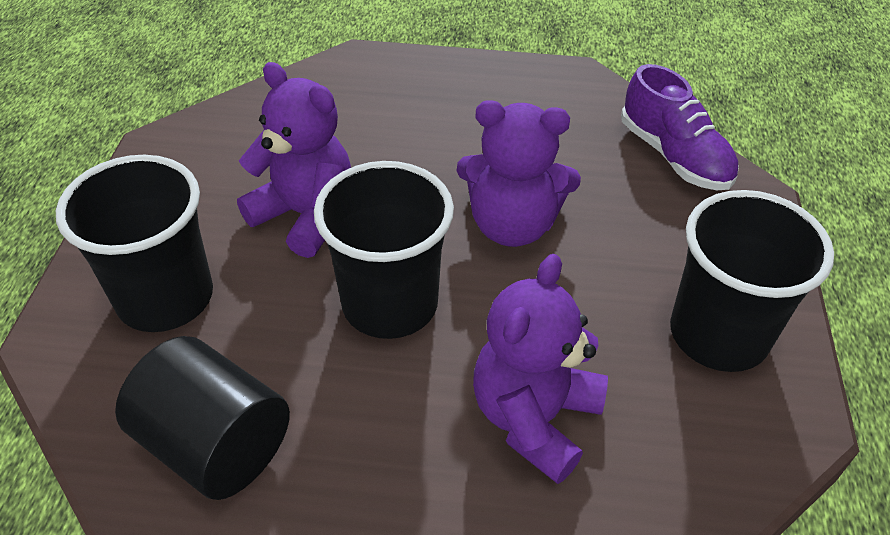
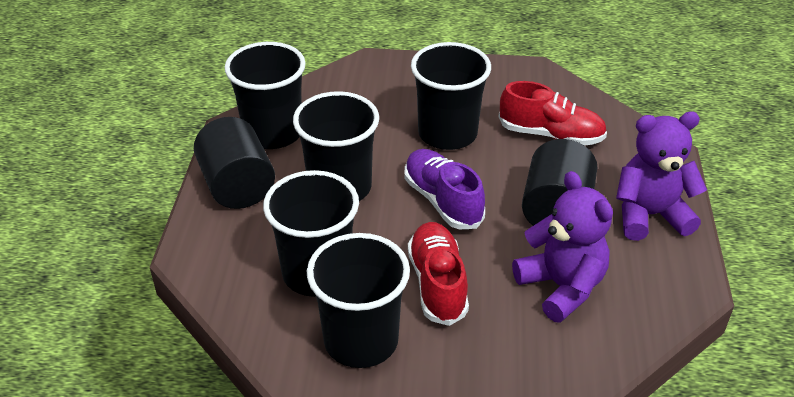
black cup: [56,155,213,332] [314,161,454,339] [670,190,834,372] = 3 -> [225,42,306,149] [263,170,359,297] [293,91,379,201] [307,233,410,368] [411,42,491,150] = 5
black cylinder: [115,336,290,500] = 1 -> [194,117,275,209] [522,139,597,226] = 2
purple teddy bear: [237,62,351,258] [456,100,581,247] [473,254,608,484] = 3 -> [512,171,613,323] [616,111,707,241] = 2
red shoe: none = 0 -> [408,222,469,326] [498,81,607,145] = 2

